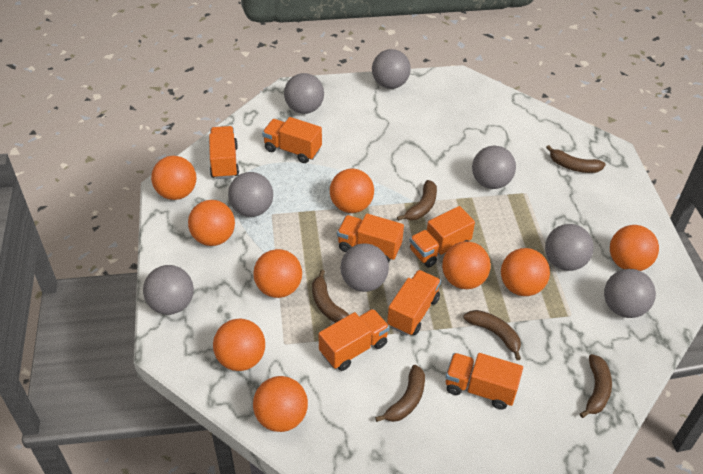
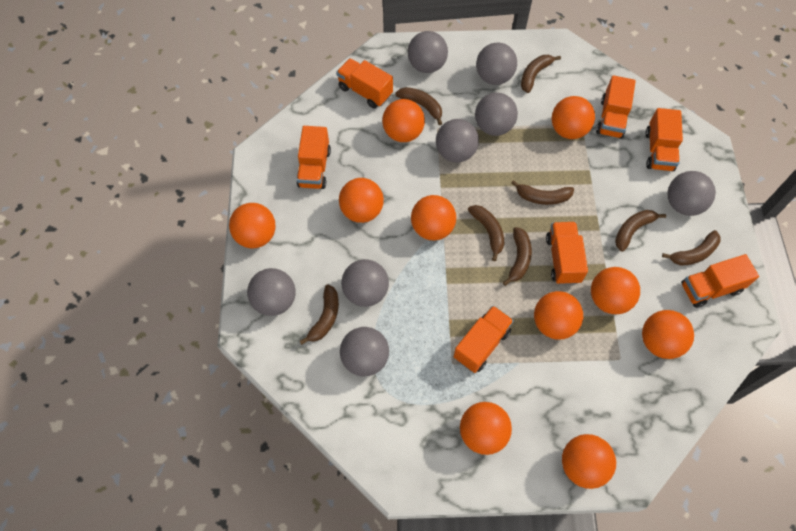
brown banana: [312,270,349,323] [375,365,425,422] [397,180,437,221] [463,310,521,360] [546,145,606,173] [580,354,612,418] = 6 -> [300,284,339,345] [395,87,442,125] [468,205,504,261] [503,227,532,286] [511,180,574,205] [521,55,561,93] [615,210,666,252] [662,230,721,266] = 8
orange ball: [151,156,197,200] [188,200,235,246] [213,319,265,371] [253,249,302,298] [253,376,308,432] [330,168,374,213] [442,241,491,289] [501,248,550,296] [610,225,659,271] = 9 -> [229,203,276,248] [339,178,384,223] [382,99,425,142] [411,195,456,240] [460,402,512,455] [534,291,583,339] [552,96,595,139] [562,434,616,489] [591,267,640,314] [642,310,694,359] = 10

